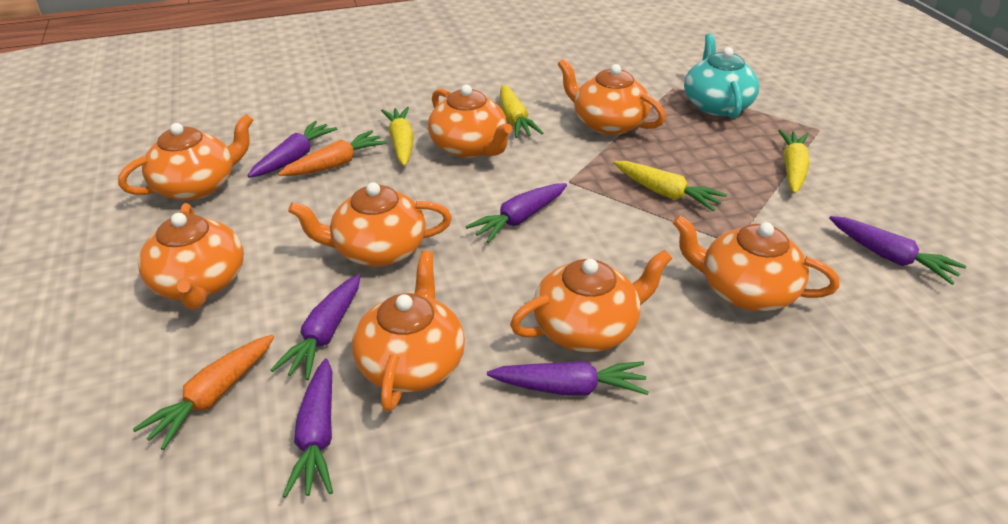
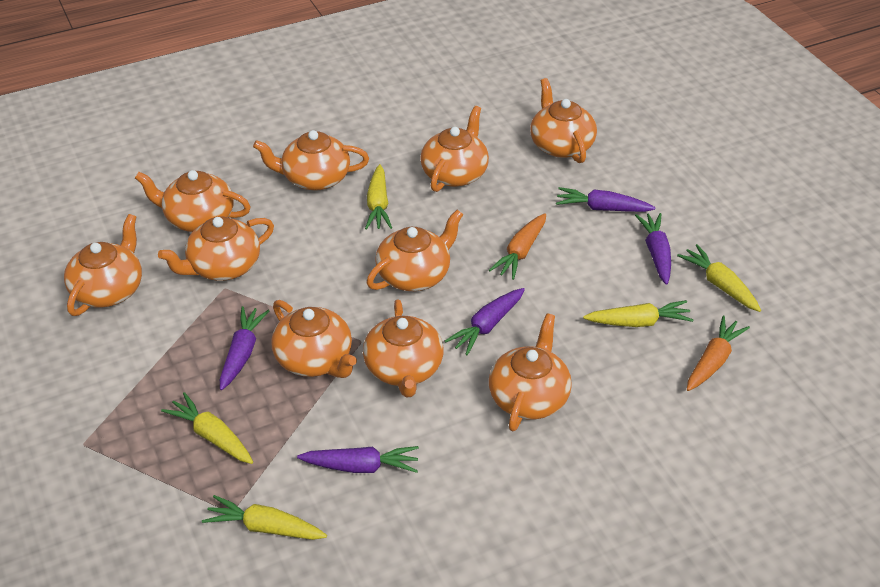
orange teapot: [118,114,253,201] [138,203,244,310] [288,182,452,267] [352,251,465,412] [428,85,512,158] [510,250,672,353] [558,59,666,135] [673,215,840,311] = 8 -> [64,214,142,316] [135,170,251,232] [158,216,274,281] [253,130,369,191] [271,300,357,378] [363,299,443,398] [367,210,463,291] [420,106,489,192] [489,313,572,431] [530,78,597,163] = 10
purple carrot: [247,121,337,178] [270,274,360,380] [283,358,333,498] [465,183,567,243] [487,361,649,395] [829,216,966,285] = 6 -> [220,306,269,390] [297,446,419,473] [445,288,525,355] [556,187,656,212] [635,213,671,285] = 5
turquoise teapot: [684,33,759,118] = 1 -> none = 0
yellow carrot: [381,107,414,166] [500,85,543,138] [614,161,727,211] [778,129,809,194] = 4 -> [161,392,253,464] [202,495,327,540] [365,164,392,230] [583,300,694,327] [677,244,761,312] = 5

